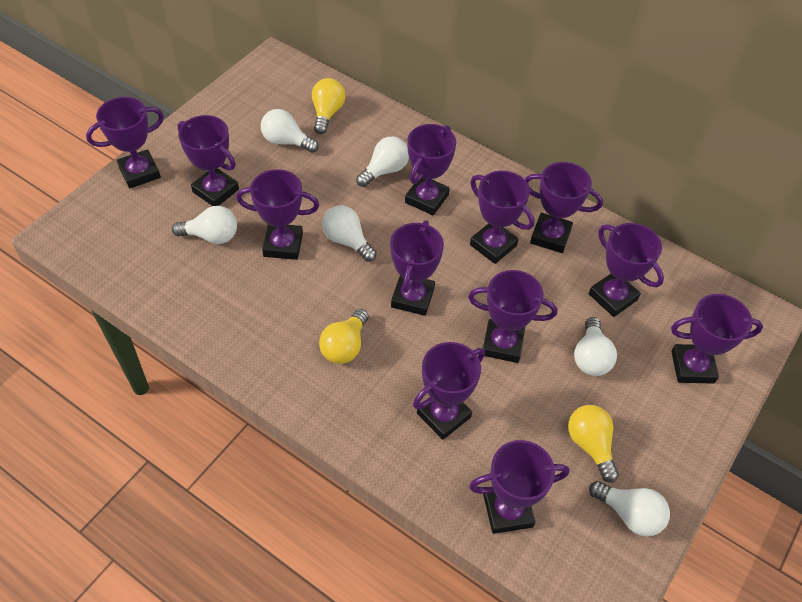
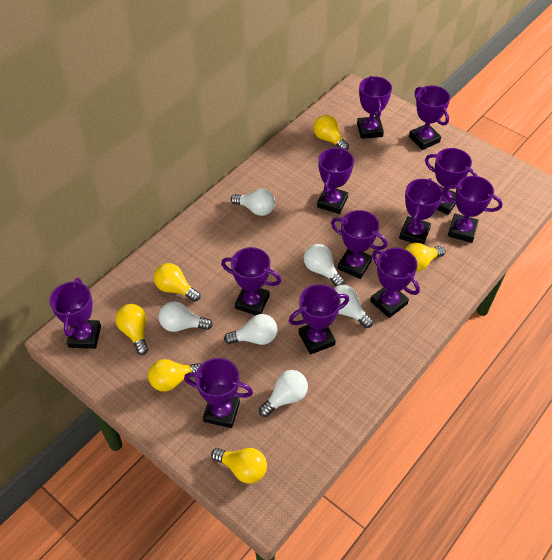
yellow light bulb: [312,78,346,134] [319,309,369,364] [568,405,619,483] = 3 -> [115,304,148,355] [148,359,201,392] [154,263,200,302] [211,448,267,484] [313,115,349,150] [405,243,445,271] = 6

